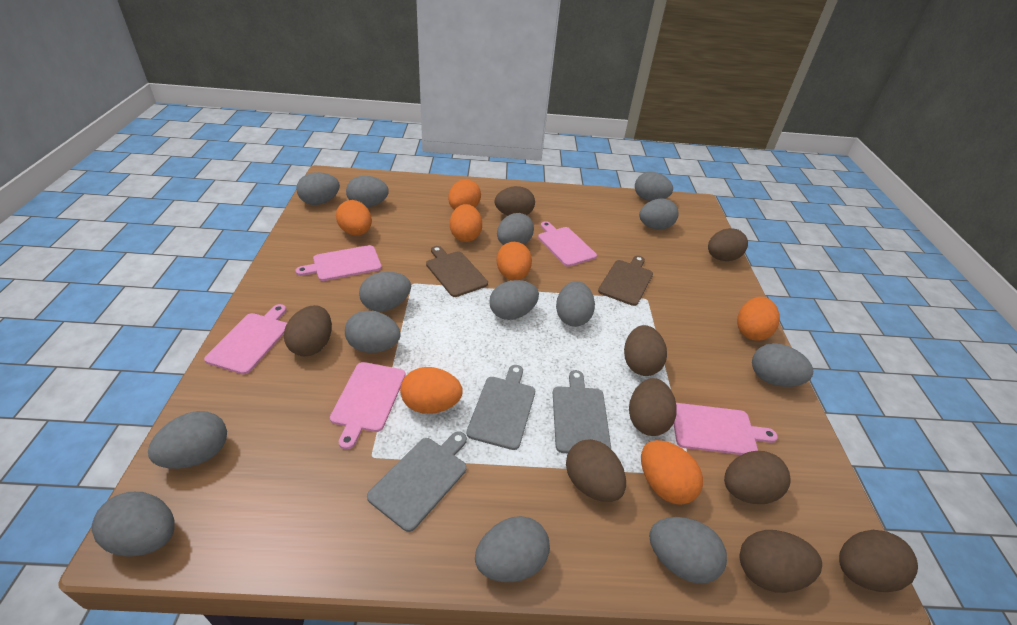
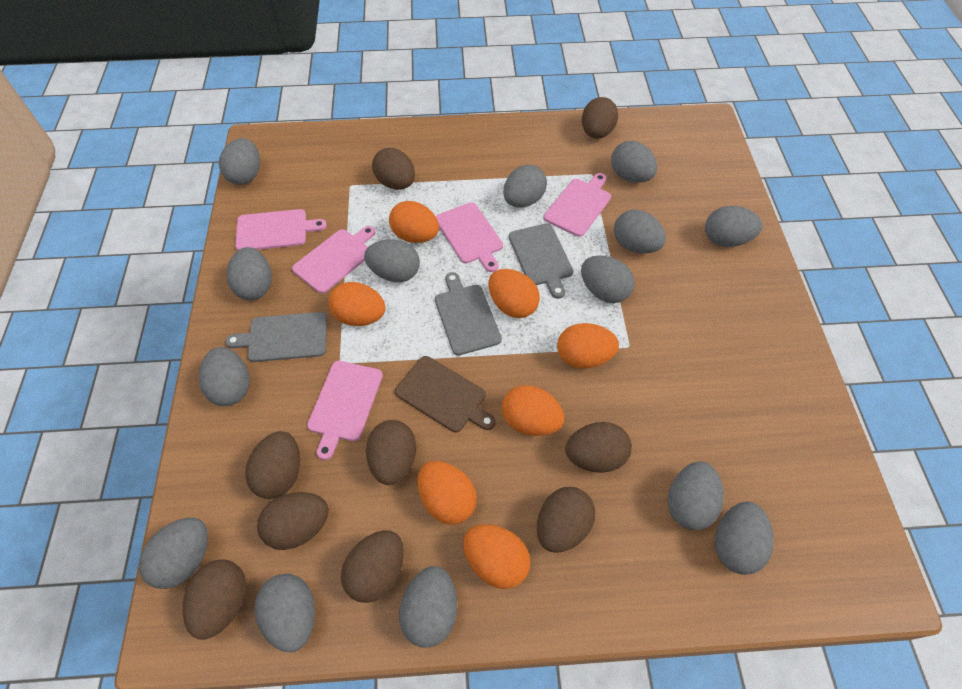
brown cutting board: [426,246,488,297] [598,256,653,306] = 2 -> [395,356,496,432] = 1

